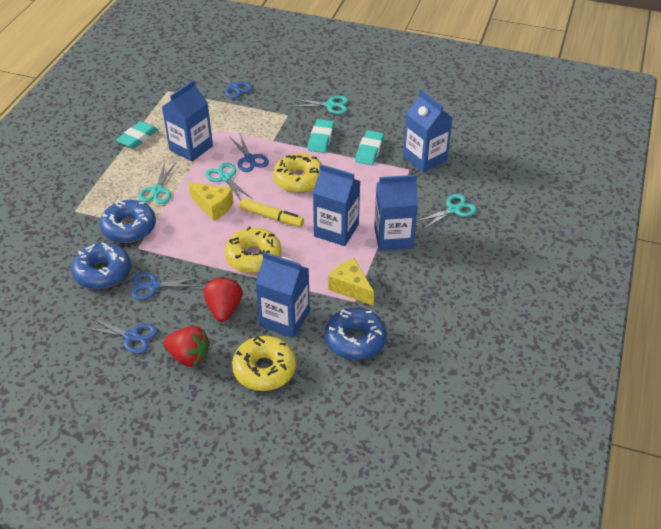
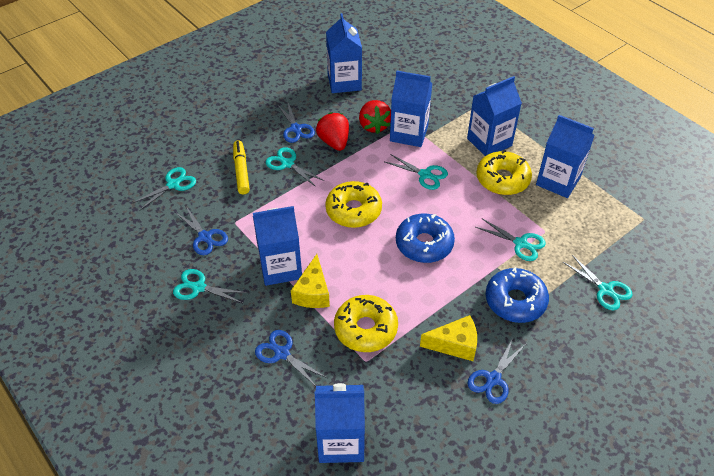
blue carton: [162,80,213,162] [256,252,310,338] [313,164,360,246] [374,175,418,251] [403,90,453,173] = 5 -> [253,206,302,286] [315,383,365,463] [326,13,362,93] [390,71,432,147] [467,76,522,156] [536,115,595,198] = 6
blue donut: [71,243,131,289] [100,200,156,243] [325,308,387,360] = 3 -> [396,214,455,263] [486,267,549,323] = 2
turquoise eraser: [116,121,158,149] [308,119,334,153] [355,130,384,165] = 3 -> none = 0
turquoise scissors: [138,162,175,204] [205,163,253,201] [291,96,348,114] [416,194,477,229] = 4 -> [133,167,196,211] [173,269,248,303] [265,147,324,187] [385,154,448,190] [476,218,546,261] [563,255,633,310] = 6

